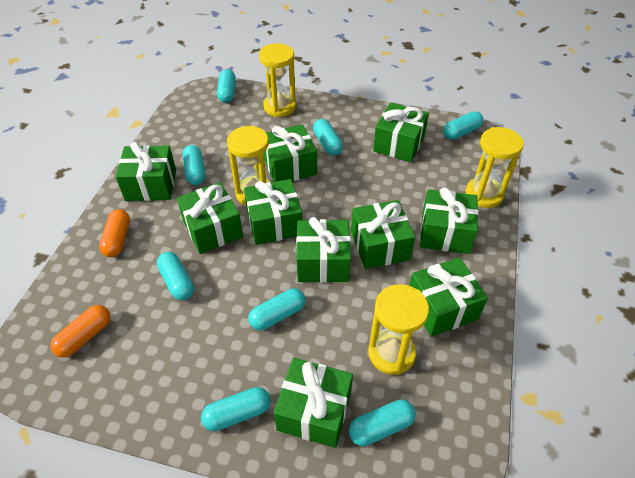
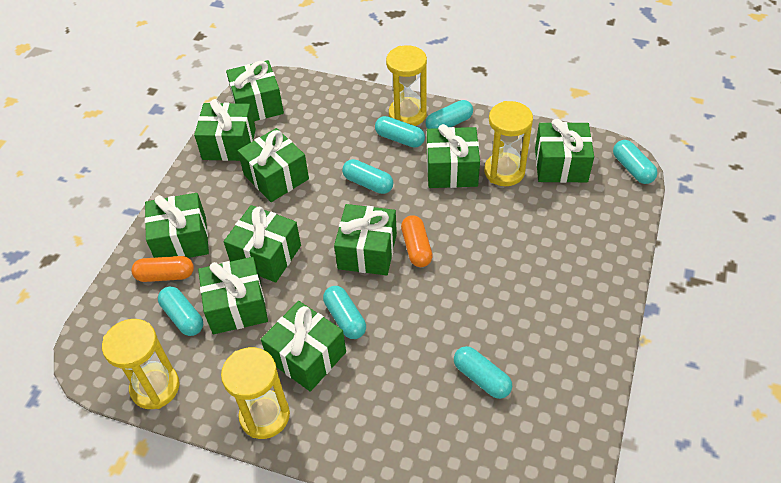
turquoise capsule: [157,252,194,300] [182,145,205,185] [201,387,271,431] [217,69,236,103] [248,288,306,330] [313,119,343,156] [349,400,416,446] [443,111,483,140] = 8 -> [158,286,203,336] [323,286,366,339] [342,159,393,194] [375,116,425,148] [425,100,473,129] [454,346,512,399] [613,140,658,184] = 7

